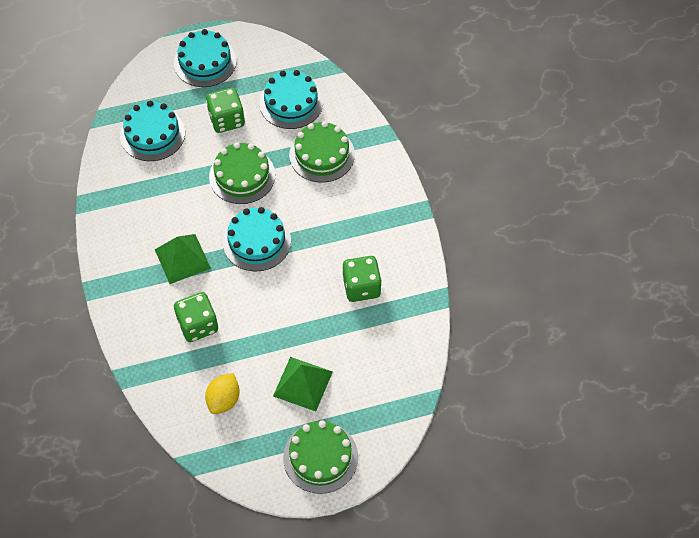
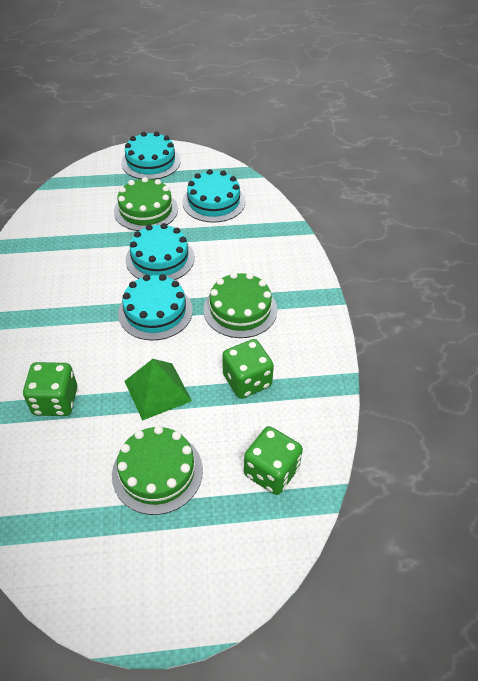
green pyramid: [155,234,211,284] [273,357,333,412] = 2 -> [125,359,192,421] = 1
yellow lemon: [205,373,240,414] = 1 -> none = 0

